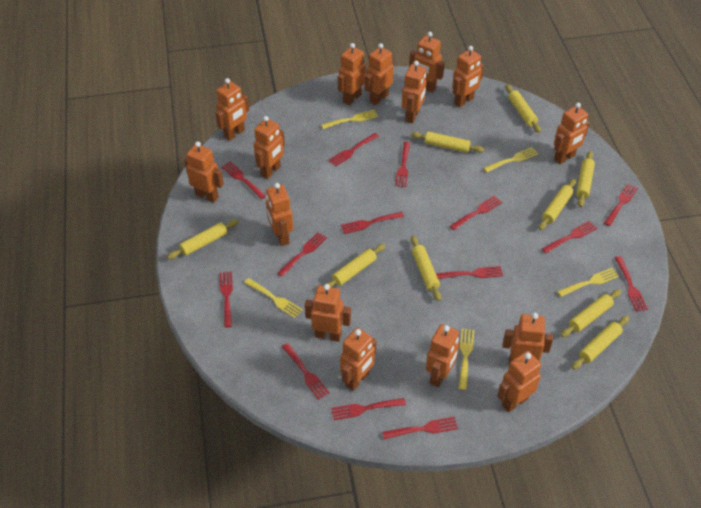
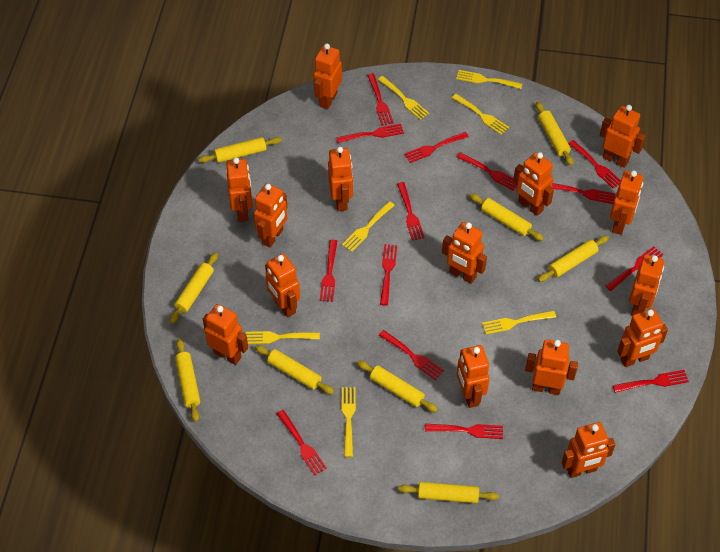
yellow fork: [244,278,303,318] [321,110,378,129] [459,329,474,390] [483,147,538,172] [557,268,619,297] = 5 -> [245,331,320,344] [341,387,356,457] [342,201,395,252] [378,76,429,120] [452,94,509,135] [456,70,522,89] [482,311,556,334] = 7

